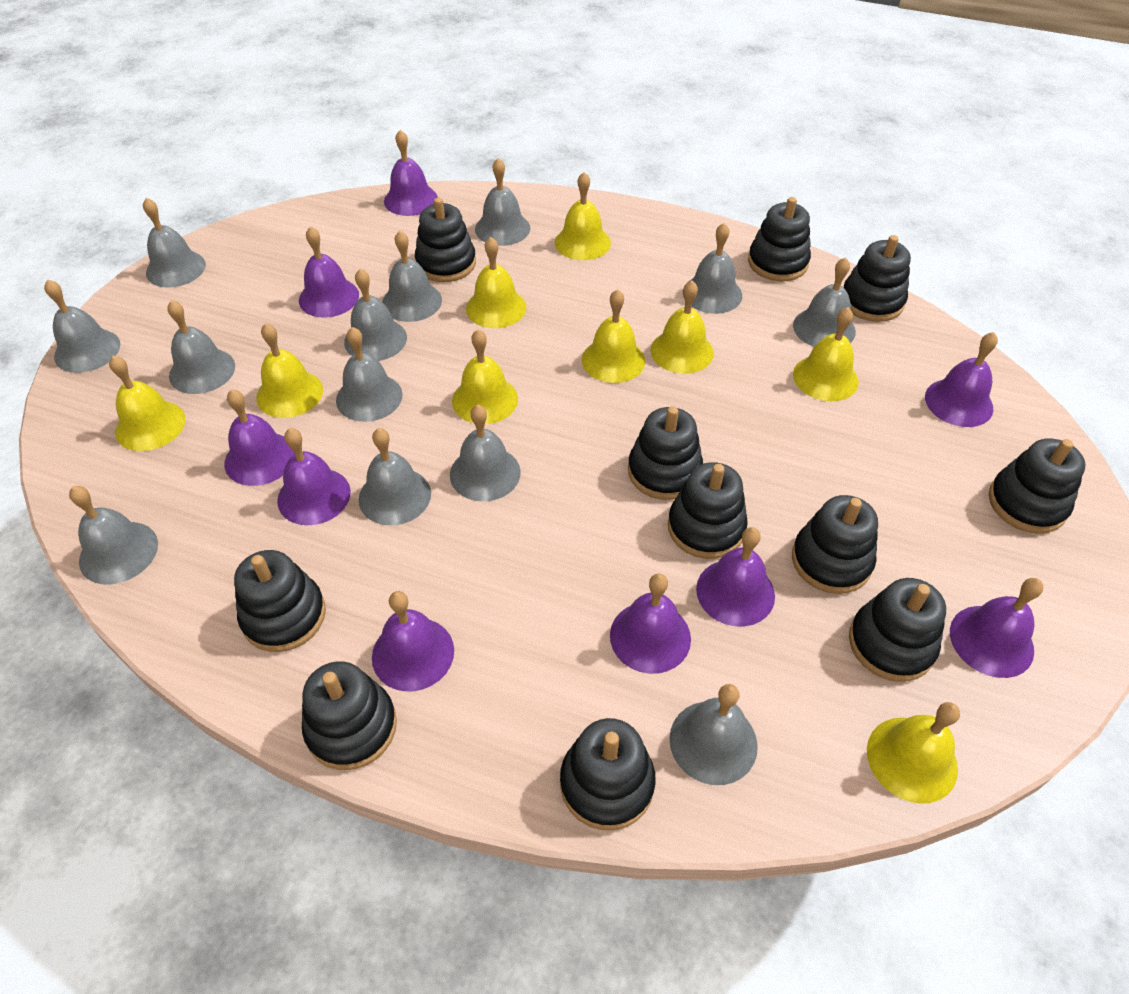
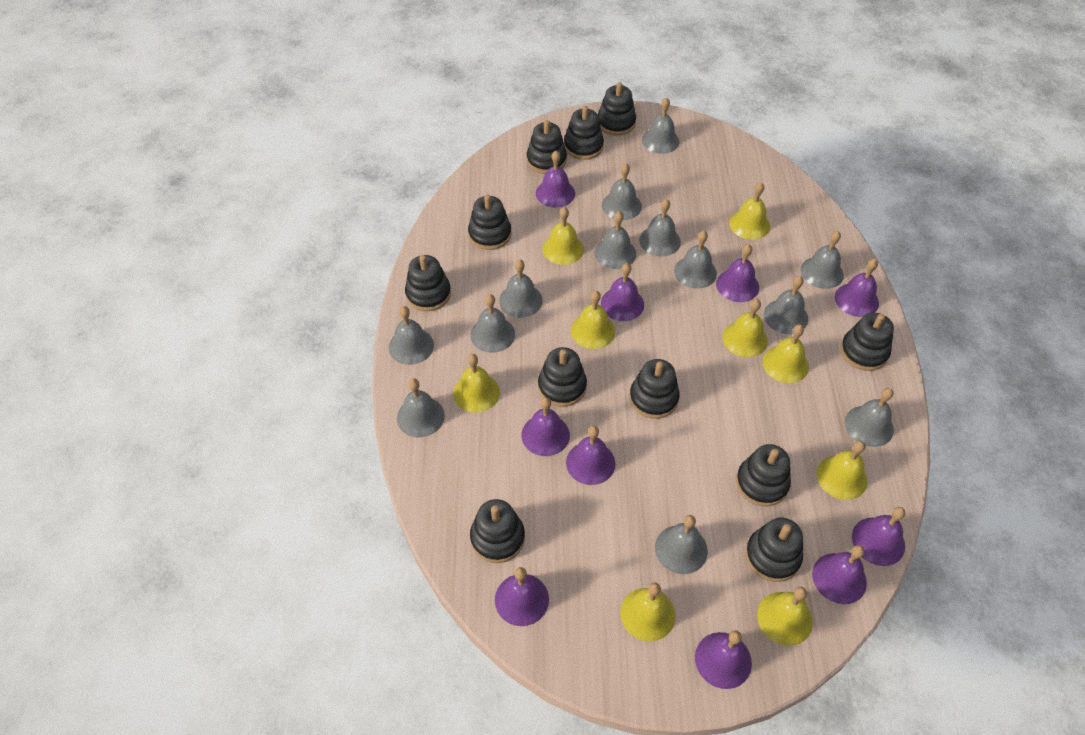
purple bell: [224,389,295,486] [277,428,351,525] [299,226,359,318] [372,591,454,691] [384,130,438,216] [610,574,691,674] [696,527,775,627] [925,332,998,427] [950,578,1044,678] = 9 -> [495,567,549,626] [521,397,570,456] [536,151,575,208] [566,426,615,485] [601,263,644,321] [695,630,752,689] [716,244,759,302] [812,545,867,604] [835,259,879,317] [852,507,905,566] = 10

